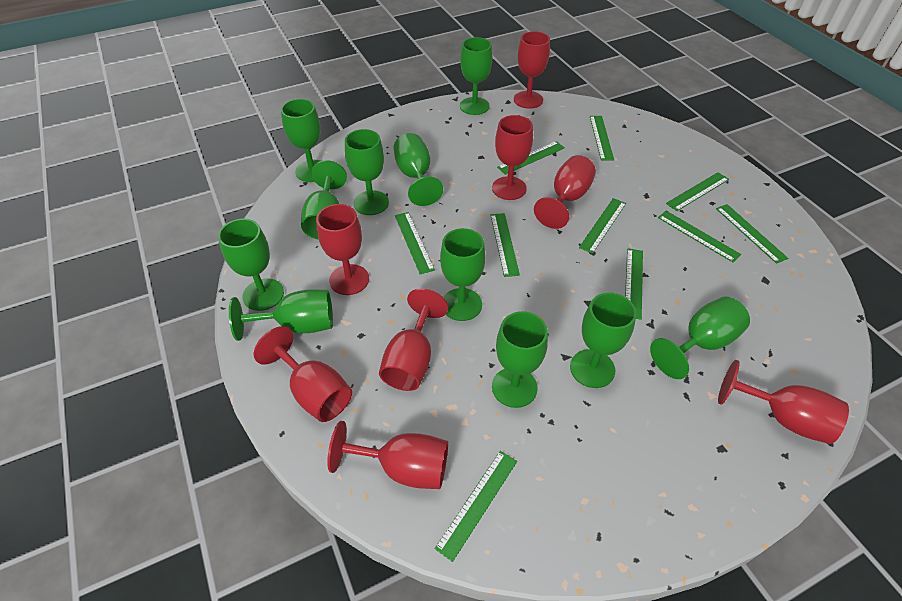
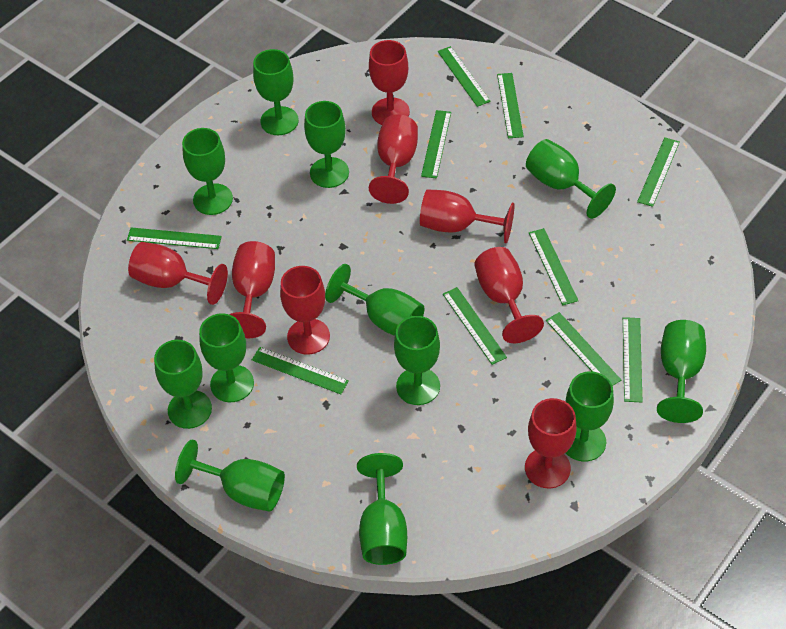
green goblet: [218,219,284,311] [229,290,333,341] [281,99,321,182] [301,160,347,240] [345,129,389,215] [393,133,443,206] [440,228,486,321] [460,37,492,115] [492,311,548,408] [570,292,636,388] [650,296,750,379] = 11 -> [154,340,212,429] [175,439,285,512] [182,128,233,215] [199,313,254,402] [253,49,299,135] [304,101,349,188] [325,264,424,336] [357,453,407,565] [394,316,440,405] [526,139,616,219] [565,371,614,462] [657,320,706,423] = 12

